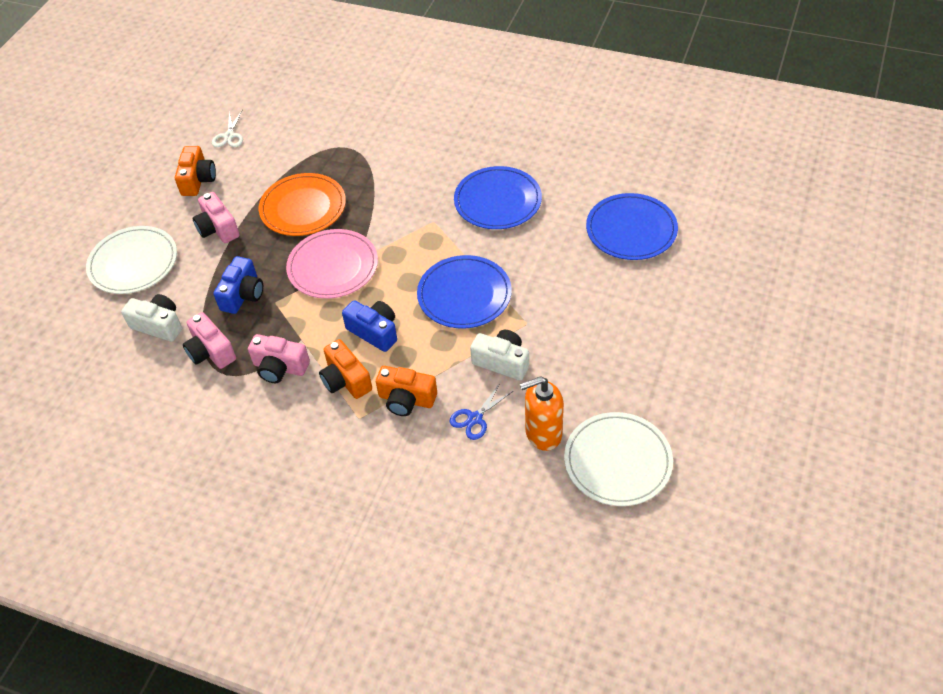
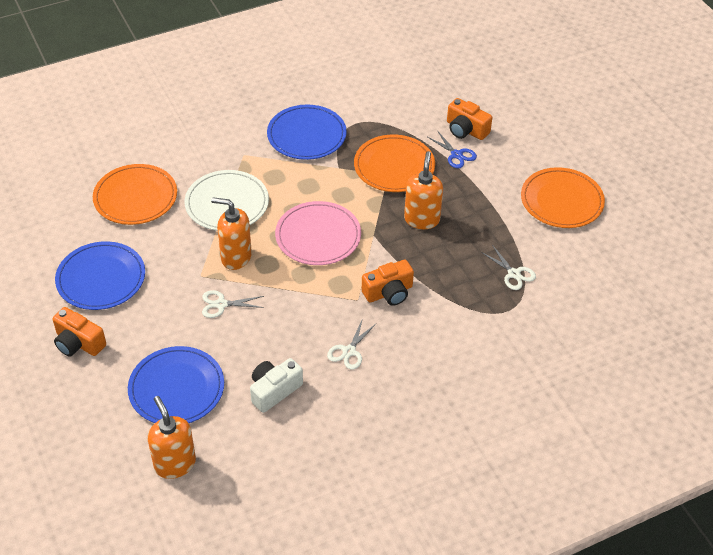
blue camera: [213,256,263,314] [342,300,397,352] = 2 -> none = 0
orange plate: [259,173,346,236] = 1 -> [93,164,177,225] [354,135,435,192] [521,167,605,228] = 3
orange soap dispenser: [520,376,564,451] = 1 -> [148,396,196,479] [211,197,252,270] [404,151,443,229] = 3
pink camera: [183,312,236,369] [193,192,240,243] [248,334,310,383] = 3 -> none = 0
white camera: [121,294,182,342] [470,330,529,380] = 2 -> [250,358,303,413] = 1
white plate: [86,226,177,294] [564,412,673,506] = 2 -> [185,170,269,231] = 1
white scissors: [212,110,243,147] = 1 -> [202,290,264,318] [327,318,377,370] [481,245,536,290] = 3

